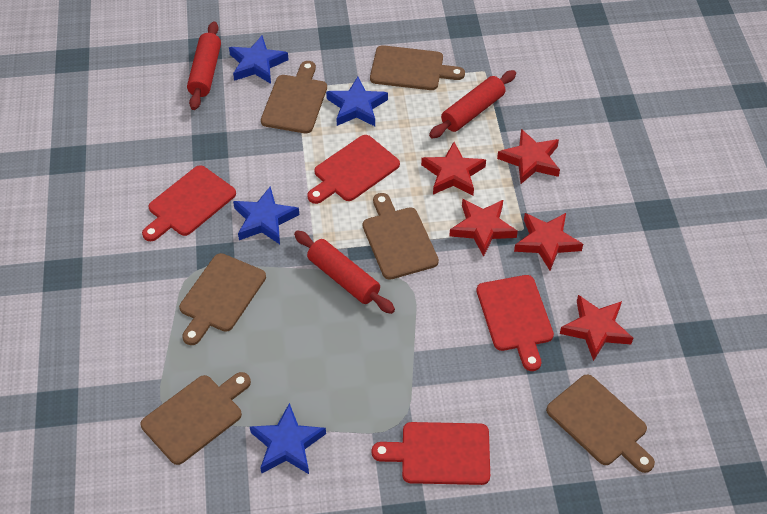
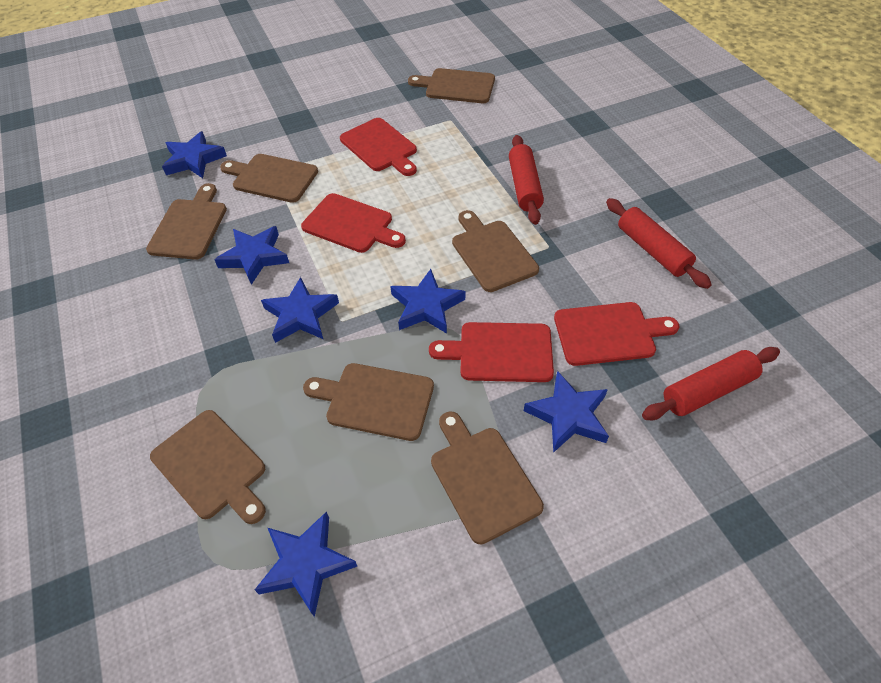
blue star: [229,35,289,84] [233,186,299,244] [250,403,326,474] [326,77,388,126] = 4 -> [162,131,227,178] [214,226,289,285] [255,511,357,617] [261,277,339,343] [390,269,465,333] [524,371,609,453] = 6
brown cutting board: [141,372,251,465] [179,253,266,345] [261,61,327,133] [363,193,439,280] [370,45,465,90] [546,375,655,473] = 6 -> [146,183,227,260] [150,410,266,524] [220,154,318,203] [303,363,434,441] [408,68,495,103] [431,412,544,545] [452,210,539,292] = 7
red star: [421,142,486,196] [449,199,518,257] [497,129,560,184] [514,213,583,271] [560,295,633,361] = 5 -> none = 0

